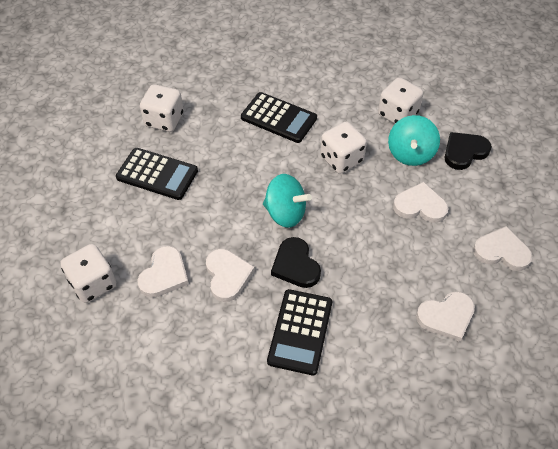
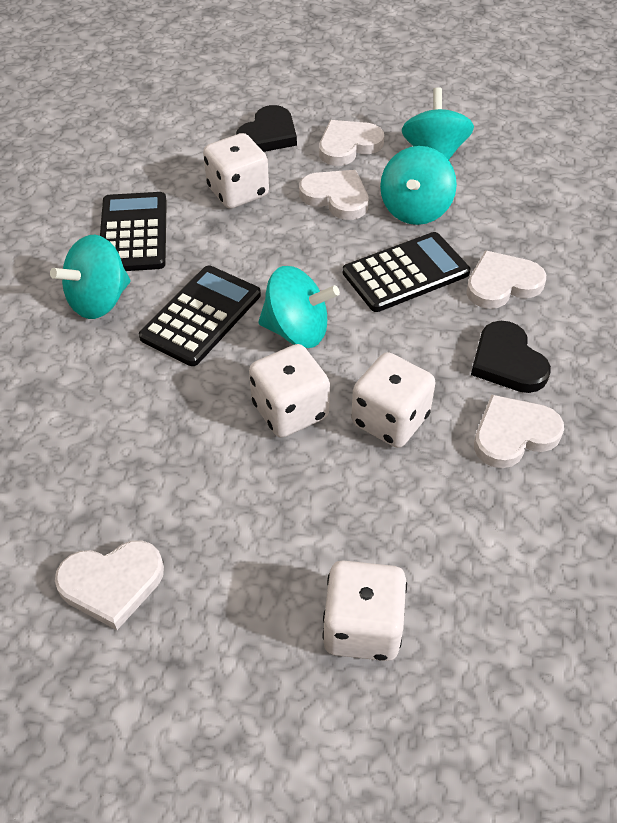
turquoise spinning top: [263,174,312,228] [388,115,440,166] = 2 -> [50,235,131,319] [258,266,340,348] [380,146,457,225] [402,87,474,160] = 4

